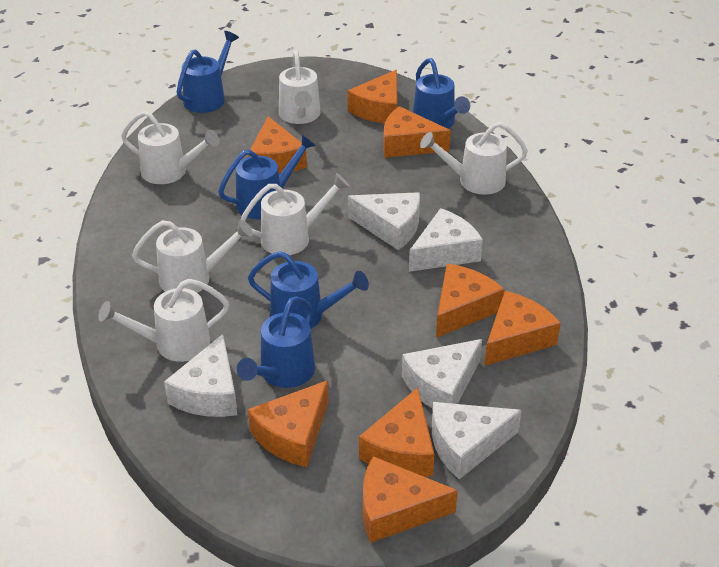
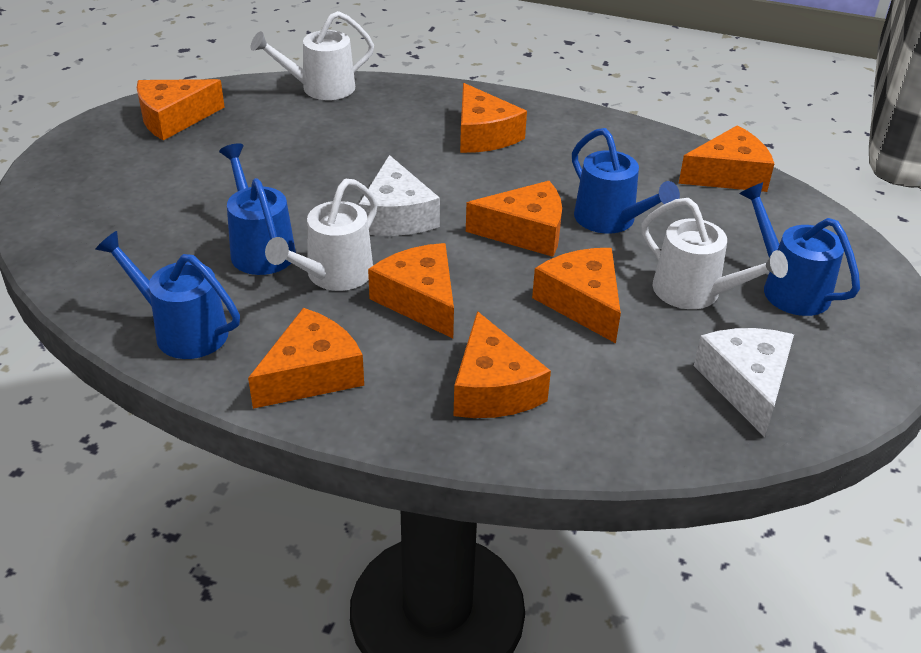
blue watering can: [177,31,239,113] [218,134,316,219] [237,296,315,388] [248,251,369,329] [413,58,470,129] = 5 -> [95,231,240,359] [219,143,296,275] [572,128,680,234] [739,182,860,316] = 4
white cheese: [164,334,237,417] [348,192,420,250] [402,339,482,409] [409,208,483,272] [432,402,522,480] = 5 -> [358,155,440,236] [694,328,794,437] = 2
white watering can: [98,279,229,362] [121,111,220,184] [132,220,253,293] [240,173,350,255] [279,51,320,124] [420,122,528,195] = 6 -> [251,11,374,100] [265,179,378,291] [642,198,788,309] = 3

